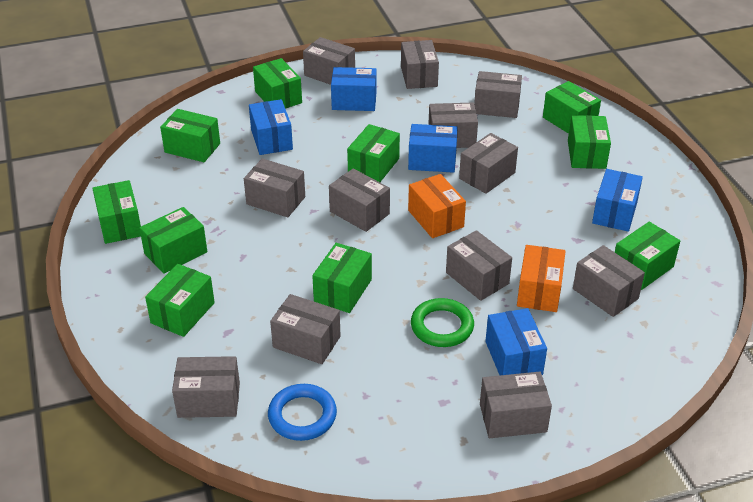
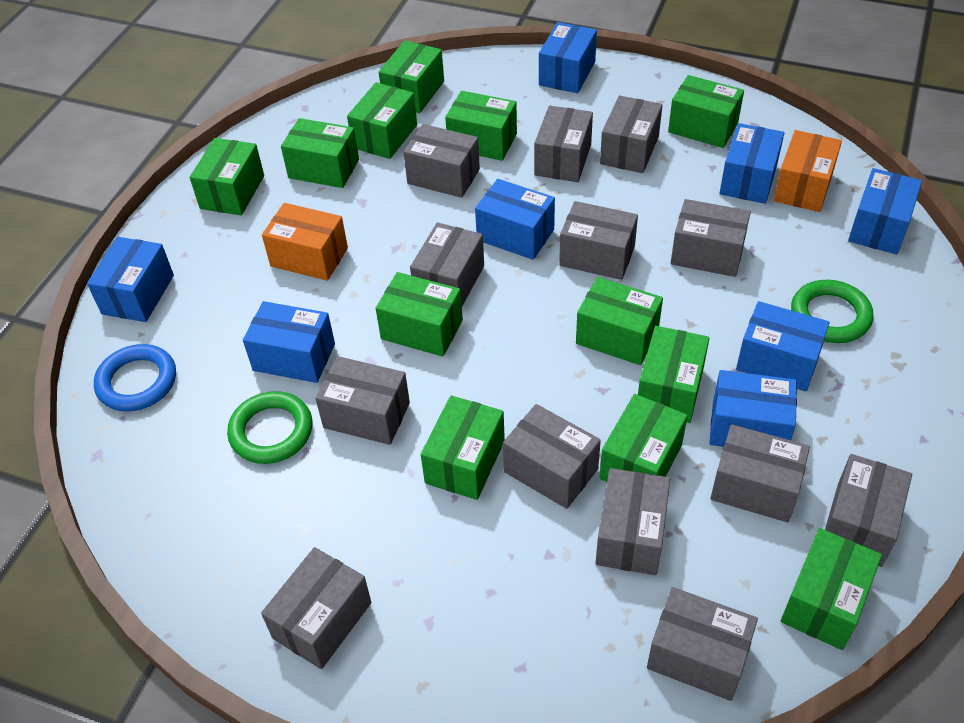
blue box: [249,99,293,155] [331,67,376,111] [408,124,458,173] [485,308,547,375] [592,169,643,232] = 5 -> [87,237,174,322] [243,301,335,383] [475,179,555,260] [539,22,597,93] [709,370,797,447] [720,123,784,204] [736,301,830,391] [848,168,922,254] = 8
green box: [92,180,141,244] [139,207,207,274] [145,264,215,337] [160,109,220,162] [253,58,302,108] [312,243,372,313] [347,124,400,182] [543,81,601,134] [568,115,611,169] [615,221,680,290] = 10 -> [190,138,264,215] [281,118,359,188] [347,82,417,159] [376,272,463,357] [379,40,444,113] [421,395,505,500] [445,91,517,161] [576,277,663,365] [599,394,688,482] [638,326,710,423] [668,75,744,148] [781,528,882,650] = 12
green ring: [411,298,474,347] = 1 -> [227,391,312,464] [791,280,874,343] = 2
grey box: [172,356,240,418] [244,158,305,217] [270,294,341,364] [303,37,355,85] [329,169,390,232] [401,40,439,89] [428,103,478,148] [446,230,512,301] [459,133,518,194] [474,71,522,118] [480,372,552,438] [573,245,645,317] = 12 -> [261,547,372,669] [315,356,410,445] [404,124,480,198] [410,222,484,306] [503,404,601,509] [534,105,593,182] [559,201,638,280] [595,468,670,575] [600,96,662,173] [647,587,758,701] [671,199,751,277] [710,424,810,522] [825,454,912,567] = 13

